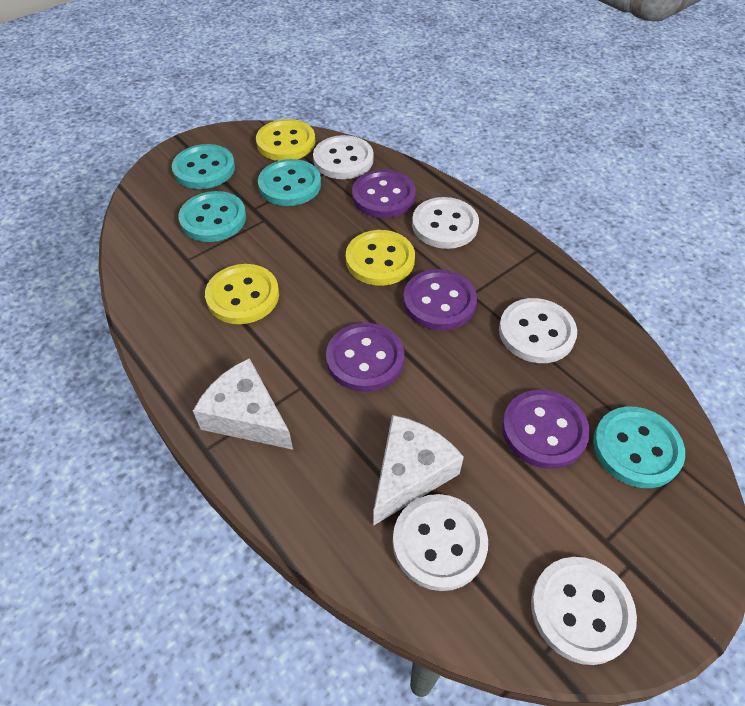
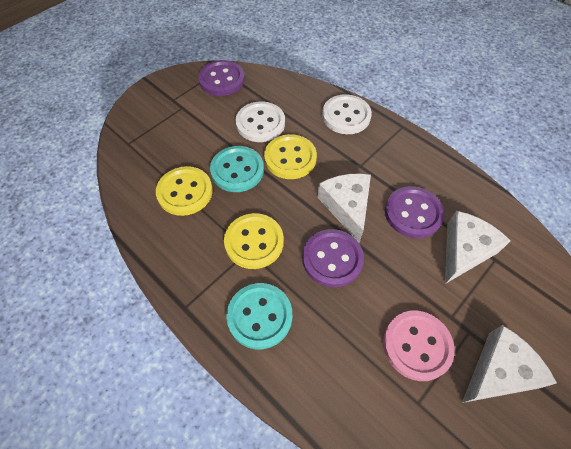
pink button: none = 0 -> [383,311,455,381] = 1
purple button: [326,323,404,392] [352,170,416,218] [403,269,477,330] [502,390,590,469] = 4 -> [198,60,245,96] [302,229,364,287] [385,186,444,238] = 3
turquoise button: [172,144,235,189] [178,191,246,242] [258,159,321,206] [593,407,685,488] = 4 -> [210,146,264,192] [226,283,292,349] = 2
white button: [313,135,374,179] [393,494,488,591] [412,197,479,249] [499,298,577,363] [531,557,637,665] = 5 -> [236,101,285,142] [322,94,372,134] = 2
white cheese: [193,358,293,450] [373,415,464,526] = 2 -> [317,174,371,243] [445,211,511,284] [462,325,557,403] = 3

